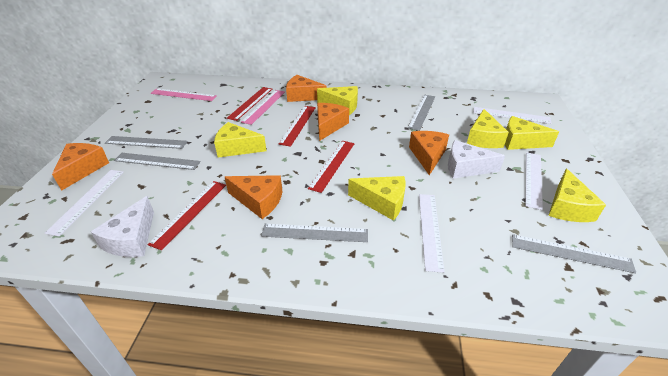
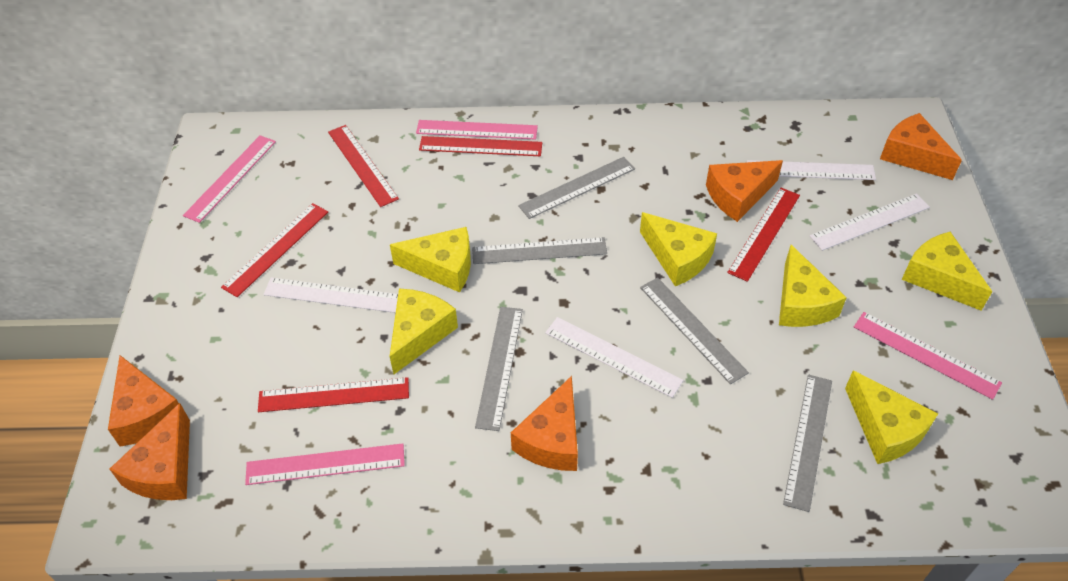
pink ruler: [151,88,217,101] [241,90,285,125] = 2 -> [183,135,276,223] [245,443,405,485] [416,120,538,140] [854,312,1002,400] = 4
red ruler: [148,181,226,250] [227,87,272,121] [279,106,316,147] [308,141,355,193] = 4 -> [221,203,328,297] [258,377,409,412] [328,125,399,207] [419,136,542,156] [727,188,800,282] = 5
white cheese: [91,196,154,257] [448,140,505,179] = 2 -> none = 0

